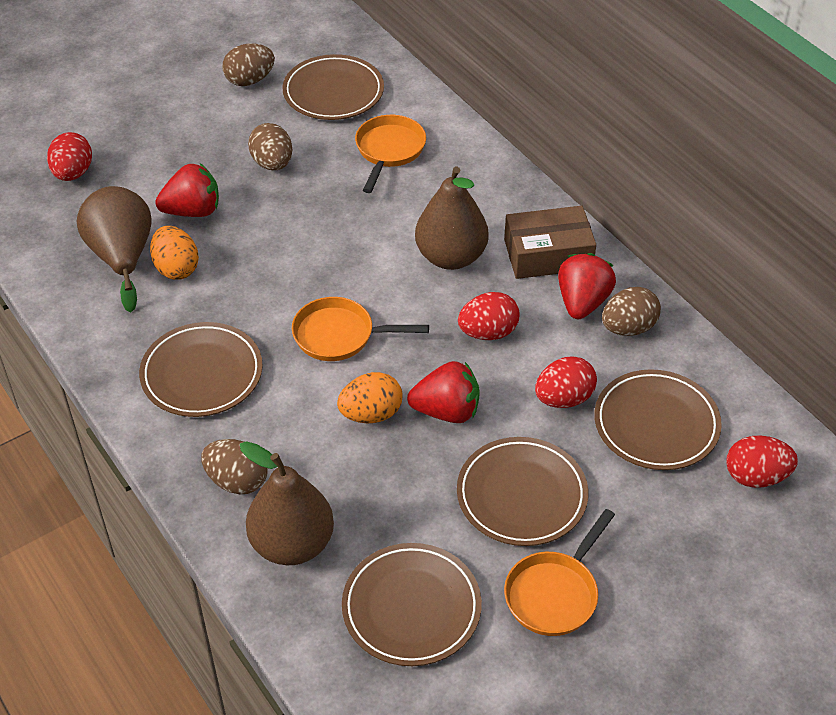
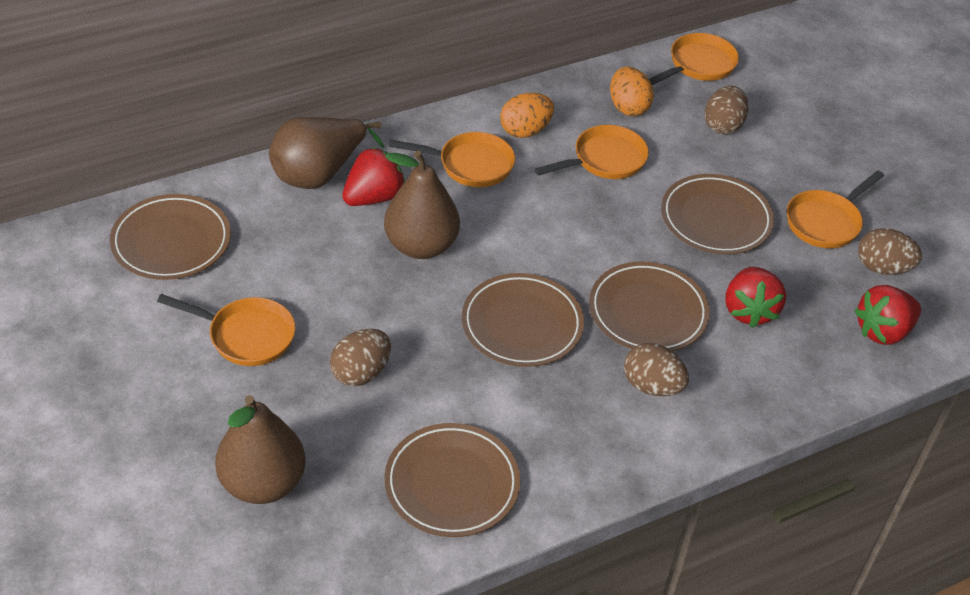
brown box: [504,206,596,279] = 1 -> none = 0
orange pan: [292,297,429,361] [355,115,426,193] [504,509,615,636] = 3 -> [157,294,295,366] [389,132,515,187] [534,125,649,179] [649,33,739,85] [787,170,884,248] = 5
red egg: [47,132,92,181] [458,292,520,340] [535,356,597,408] [726,435,798,488] = 4 -> none = 0

